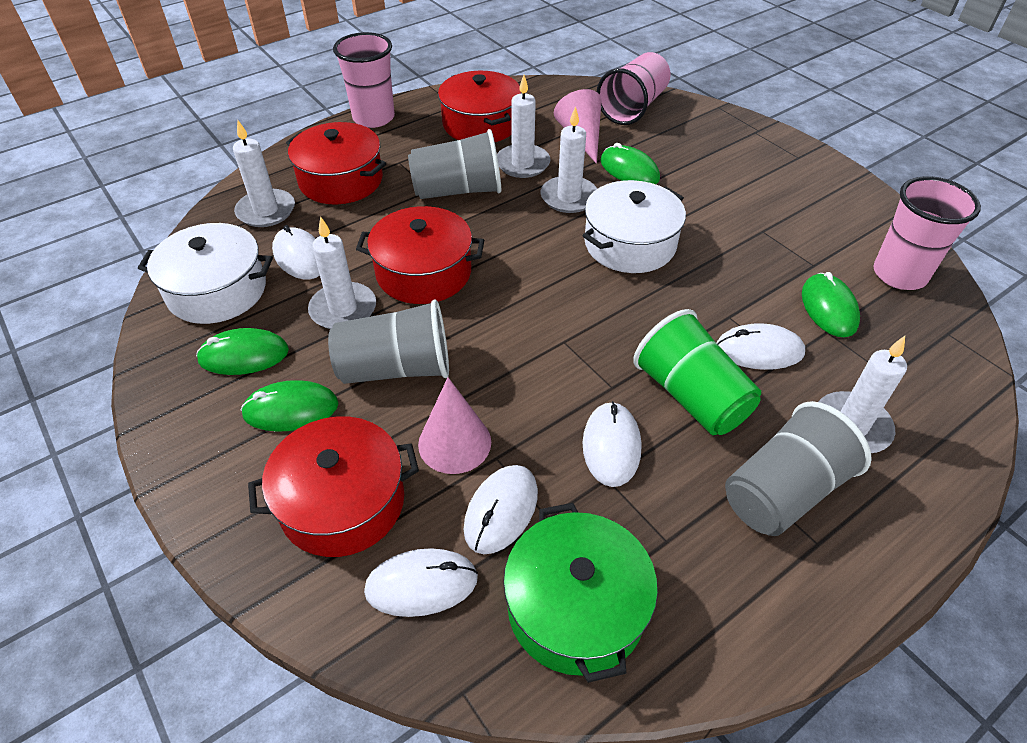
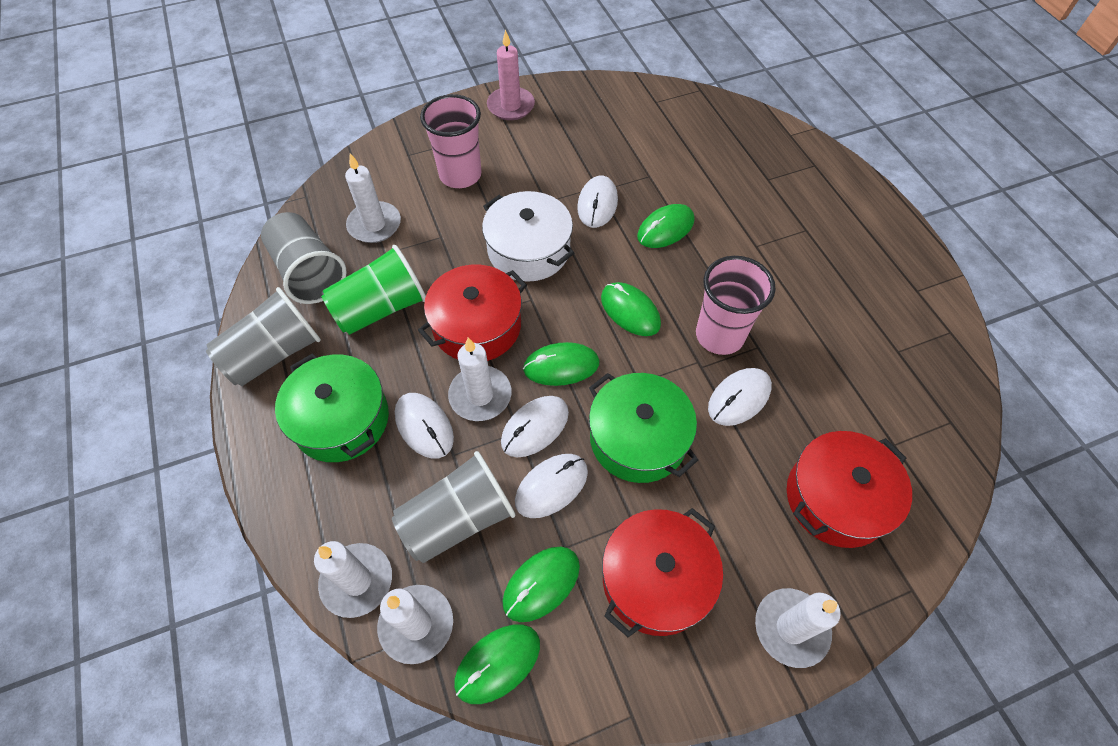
green mouse: [196,328,289,375] [241,380,339,432] [600,143,660,184] [802,272,860,337] = 4 -> [454,625,540,704] [503,547,580,622] [523,342,599,386] [601,282,661,336] [637,204,695,248] = 5
green pot: [503,503,658,683] = 1 -> [275,354,389,462] [589,373,698,483] = 2
pink candle: none = 0 -> [487,29,535,120] = 1
pink cone: [418,377,491,474] [554,89,601,164] = 2 -> none = 0
pink cup: [333,32,395,128] [597,52,670,125] [874,176,981,290] = 3 -> [420,94,481,188] [696,256,776,355] = 2
red pot: [248,417,419,557] [286,122,386,204] [356,206,484,304] [438,71,521,142] = 4 -> [418,265,527,361] [602,508,723,637] [787,431,912,548] = 3
white pot: [138,223,273,324] [582,180,686,273] = 2 -> [482,191,574,282] = 1

